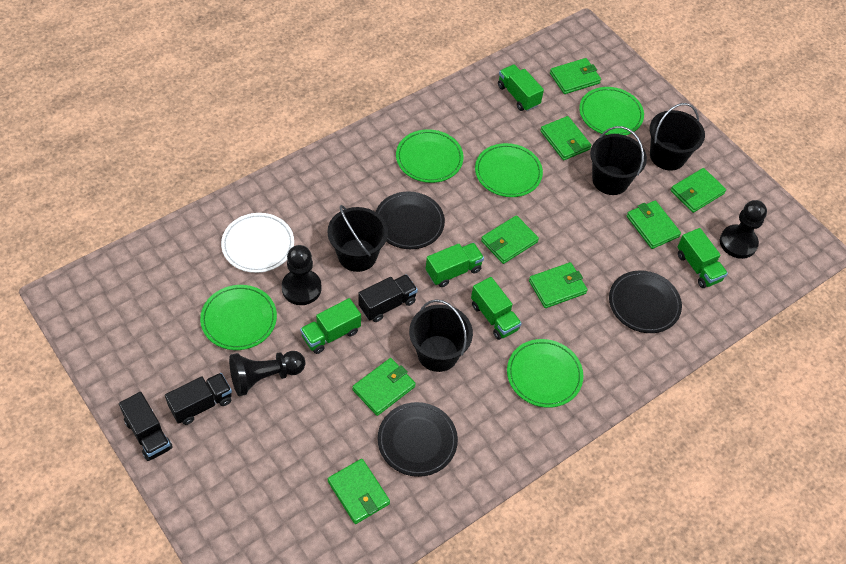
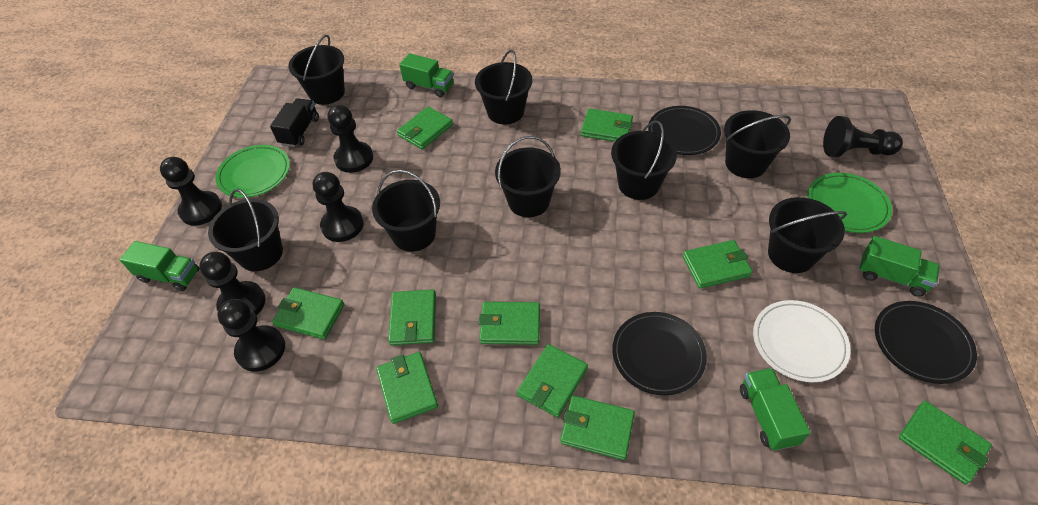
black bucket: [327,205,388,272] [409,299,473,372] [590,126,647,195] [650,103,705,170] = 4 -> [208,189,283,271] [288,35,345,105] [372,170,440,252] [475,50,532,125] [495,136,561,217] [611,120,677,200] [724,110,791,178] [768,197,847,273] = 8
black pawn: [229,351,305,396] [282,245,322,305] [720,200,767,259] = 3 -> [160,157,222,226] [199,252,266,315] [217,299,285,372] [313,172,364,242] [328,105,373,173] [823,116,903,157] = 6
black truck: [119,392,173,461] [165,373,232,425] [358,274,418,322] = 3 -> [270,98,319,147] = 1
green plate: [200,285,277,350] [396,129,464,183] [475,143,543,197] [507,339,583,408] [579,87,644,135] = 5 -> [216,145,290,198] [807,173,892,233] = 2
green truck: [300,298,361,354] [426,243,484,287] [471,277,522,340] [498,64,544,111] [678,228,728,288] = 5 -> [120,241,200,291] [399,53,454,97] [740,368,810,451] [859,236,940,297] = 4
green wallet: [328,459,390,524] [352,358,416,416] [481,215,539,264] [529,262,588,308] [540,116,591,160] [550,58,601,94] [627,201,681,249] [671,168,726,213] = 8 -> [272,287,344,340] [376,352,438,424] [388,289,436,345] [397,107,453,150] [479,302,540,345] [517,344,588,418] [560,395,635,460] [581,108,633,142] [683,240,753,289] [899,401,992,484] = 10

